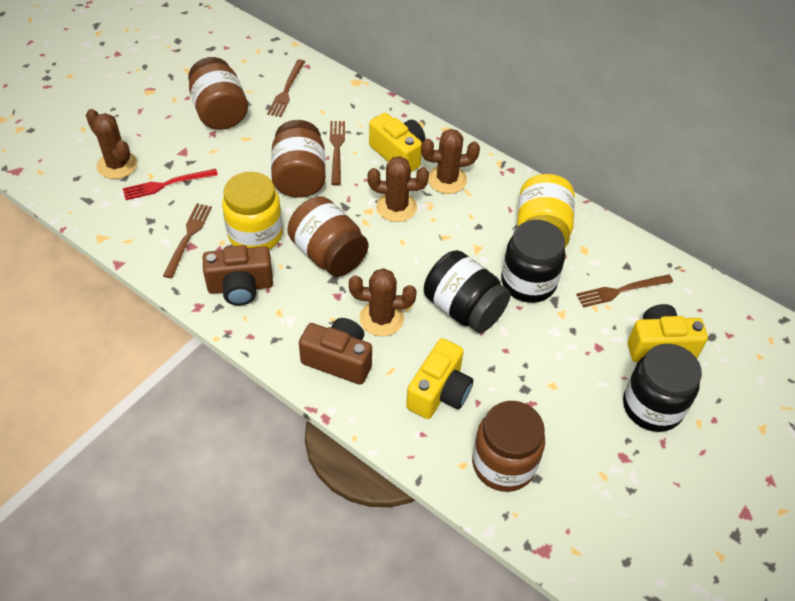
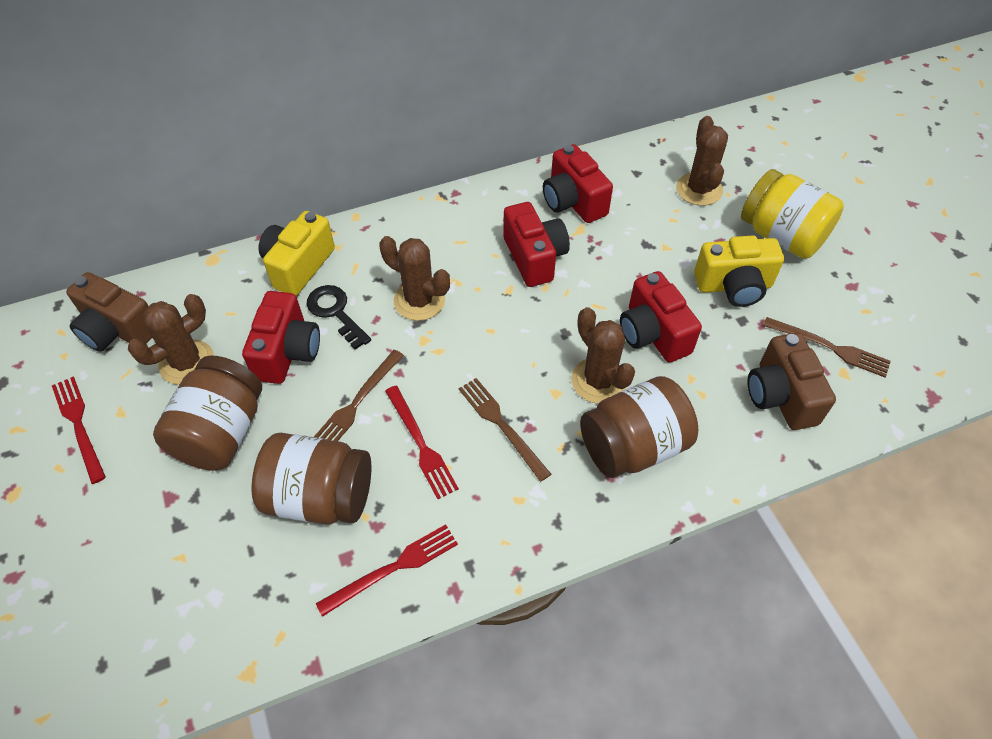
black jar: [424,250,511,333] [501,220,566,303] [623,344,702,432] = 3 -> none = 0
black key: none = 0 -> [306,285,371,349] = 1
brown fork: [163,203,212,278] [267,59,305,117] [330,121,345,185] [576,274,673,308] = 4 -> [314,350,404,441] [459,378,551,482] [763,317,891,377] = 3
brown jar: [188,57,248,130] [271,120,326,198] [287,196,368,277] [472,401,545,492] = 4 -> [153,355,262,471] [252,433,372,524] [580,376,698,478] = 3
red camera: none = 0 -> [242,291,320,384] [503,202,570,287] [543,144,613,223] [620,271,702,362] = 4
red fork: [123,169,218,200] = 1 -> [52,377,106,484] [316,524,458,617] [385,386,459,499] = 3
yellow camera: [369,113,425,172] [406,338,474,419] [628,304,708,362] = 3 -> [259,211,335,296] [694,236,784,307] = 2
yellow jar: [222,172,283,250] [517,174,575,247] = 2 -> [741,169,844,259] = 1

